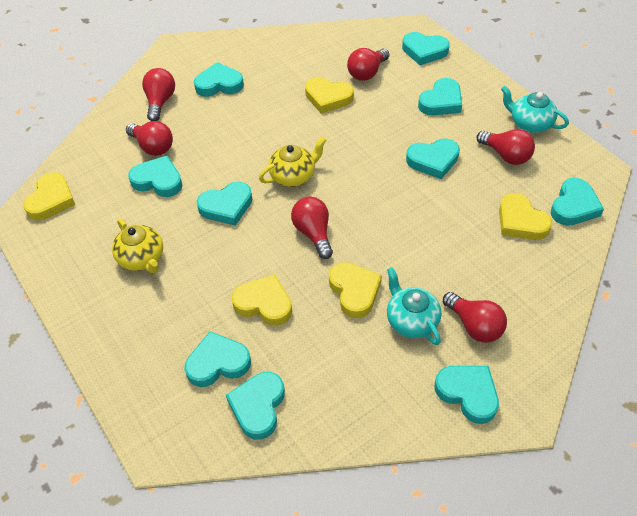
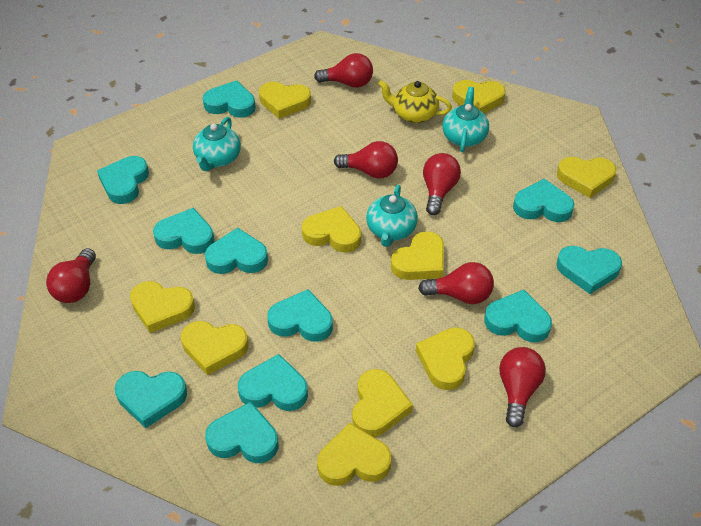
turquoise heart: [128,156,183,197] [185,331,251,387] [194,62,244,97] [197,182,252,226] [226,372,285,440] [402,32,450,65] [406,139,460,179] [418,78,462,115] [434,366,499,424] [551,178,604,226] = 10 -> [97,156,149,204] [115,371,187,428] [153,208,214,254] [203,80,256,118] [205,227,268,274] [205,402,278,463] [238,354,308,411] [267,289,333,342] [484,290,552,342] [513,179,574,222] [556,246,622,294] = 11
turquoise teapot: [387,267,441,345] [501,86,569,133] = 2 -> [193,117,241,171] [366,185,418,247] [442,87,489,152] = 3
yellow heart: [23,172,75,220] [231,274,292,326] [305,77,354,114] [329,262,382,318] [499,193,552,240] = 5 -> [130,281,195,333] [181,321,249,375] [259,82,311,119] [302,206,361,252] [317,423,391,486] [352,369,413,437] [391,231,444,280] [416,327,475,390] [452,80,506,114] [557,157,616,198] = 10
yellow teapot: [112,219,163,273] [259,137,327,187] = 2 -> [378,80,452,123] = 1

